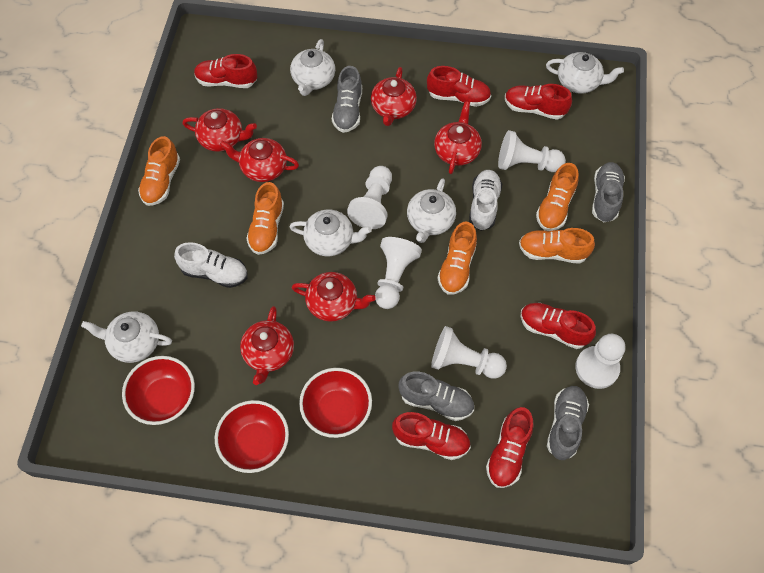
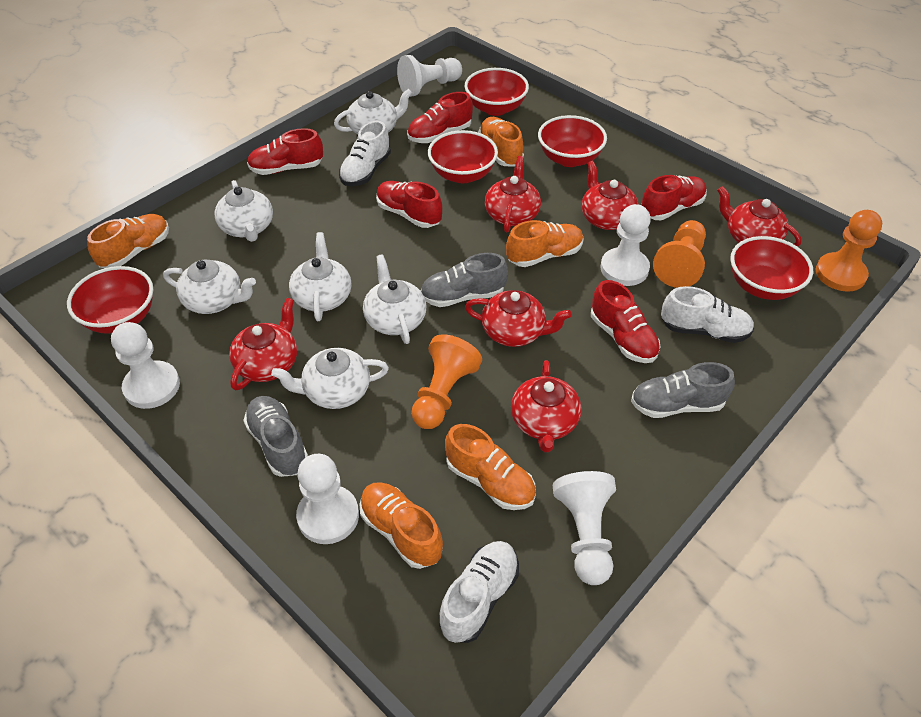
grey shoe: [332,66,362,133] [399,371,474,421] [547,386,589,460] [592,162,625,222] = 4 -> [243,396,308,477] [421,253,508,307] [631,362,735,418] = 3
orange pawn: none = 0 -> [411,334,482,429] [653,220,706,288] [816,210,882,291] = 3
red bowl: [122,356,195,425] [215,400,289,473] [299,368,372,438] = 3 -> [67,266,154,334] [428,130,498,183] [464,68,529,116] [538,115,607,167] [730,236,813,300] = 5
red shoe: [194,54,257,88] [392,412,471,460] [427,66,491,107] [486,407,533,488] [505,84,572,120] [521,303,596,349] = 6 -> [247,128,323,175] [376,181,442,228] [407,92,473,143] [591,280,661,363] [641,175,707,220] = 5
white shoe: [174,242,248,288] [469,170,502,231] = 2 -> [339,121,391,186] [439,541,519,643] [661,286,754,343] = 3
white teapot: [81,311,172,363] [290,39,335,96] [290,209,372,257] [407,178,456,243] [546,52,624,94] = 5 -> [163,260,256,314] [214,180,273,242] [271,348,389,409] [289,232,351,321] [334,89,412,134] [363,254,427,344] = 6

